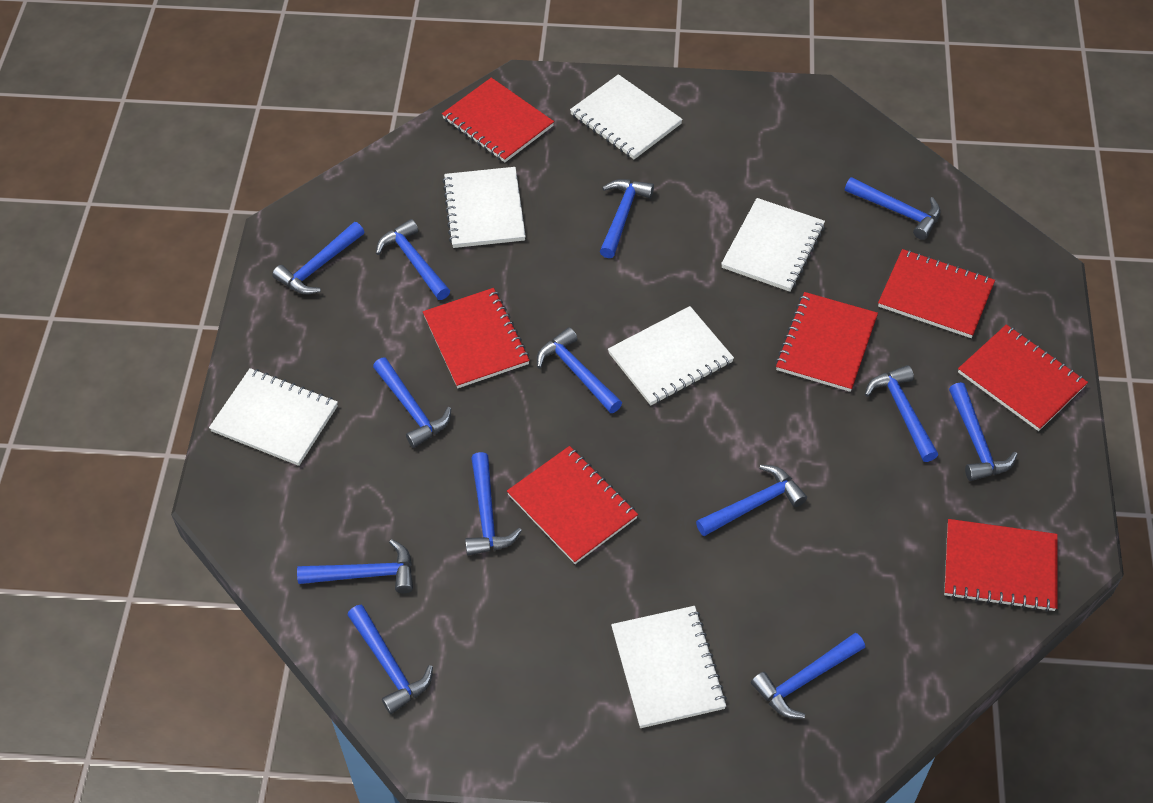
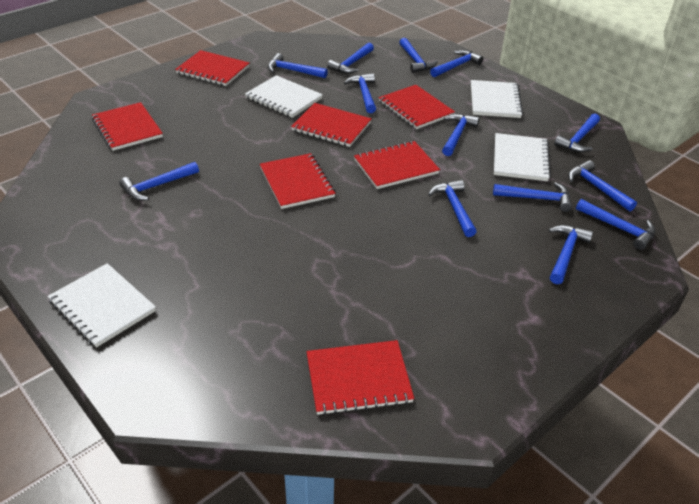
white notebook: [209,368,338,466] [442,167,526,248] [570,74,683,159] [608,306,734,406] [611,606,727,728] [721,198,825,292] = 6 -> [48,263,156,348] [245,75,323,118] [471,80,523,118] [494,133,551,181] = 4

